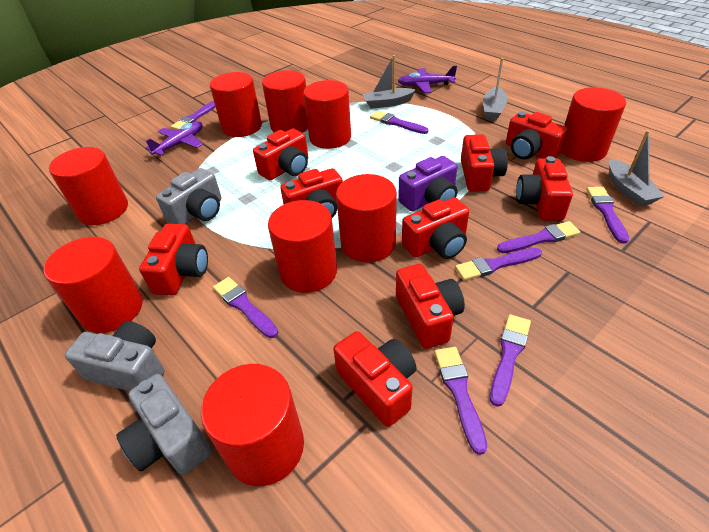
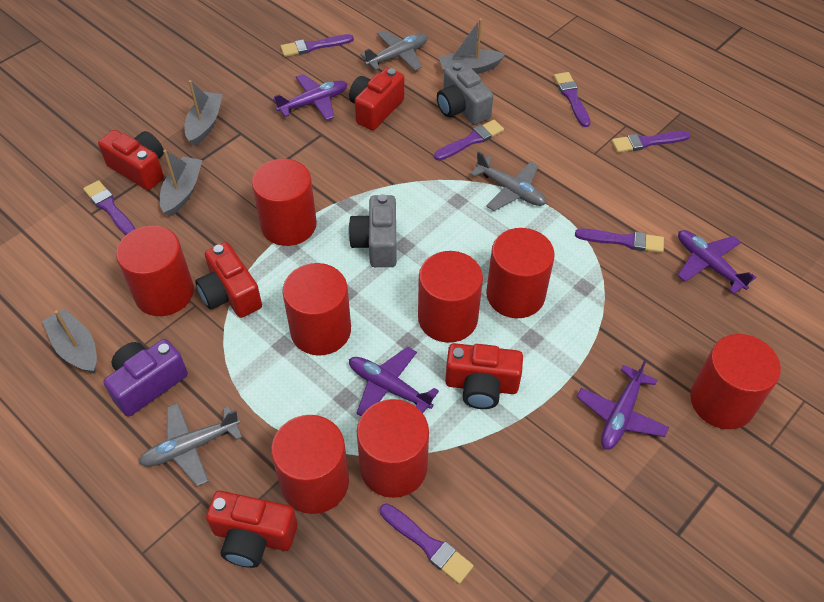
grey boat: [362,55,416,109] [483,58,508,120] [609,130,665,206] = 3 -> [42,309,97,374] [160,150,202,217] [185,80,223,146] [438,19,505,74] = 4
grey camera: [65,321,165,391] [116,374,212,475] [156,168,222,225] = 3 -> [348,194,397,267] [437,62,493,125] = 2
grey plane: none = 0 -> [139,403,243,486] [361,30,428,71] [470,151,546,211] = 3
purple brush: [171,101,215,130] [213,277,278,338] [370,111,428,134] [434,347,487,455] [455,248,542,281] [490,314,531,407] [497,221,580,253] [586,187,629,244] = 8 -> [83,180,135,235] [281,34,354,57] [380,503,474,584] [434,120,504,161] [554,72,591,127] [575,228,664,253] [612,131,690,153] = 7
purple plane: [145,121,203,156] [398,66,457,93] = 2 -> [273,74,347,120] [349,347,439,416] [577,359,669,450] [677,230,756,294] = 4
red camera: [139,224,208,295] [253,128,308,180] [280,168,343,218] [333,331,416,427] [396,264,465,349] [402,198,469,259] [461,134,508,192] [506,112,568,159] [516,156,573,221] = 9 -> [98,130,164,190] [195,242,262,318] [206,491,298,568] [349,68,404,130] [445,343,523,409] = 5
red cylinder: [44,237,143,333] [49,147,128,225] [201,364,304,486] [210,72,262,137] [262,70,308,133] [268,200,337,293] [303,80,351,149] [336,174,397,263] [562,87,626,162] = 9 -> [116,226,194,316] [252,159,317,246] [271,415,349,514] [282,263,351,355] [357,399,429,498] [418,251,483,343] [486,228,555,318] [690,334,781,429] = 8

